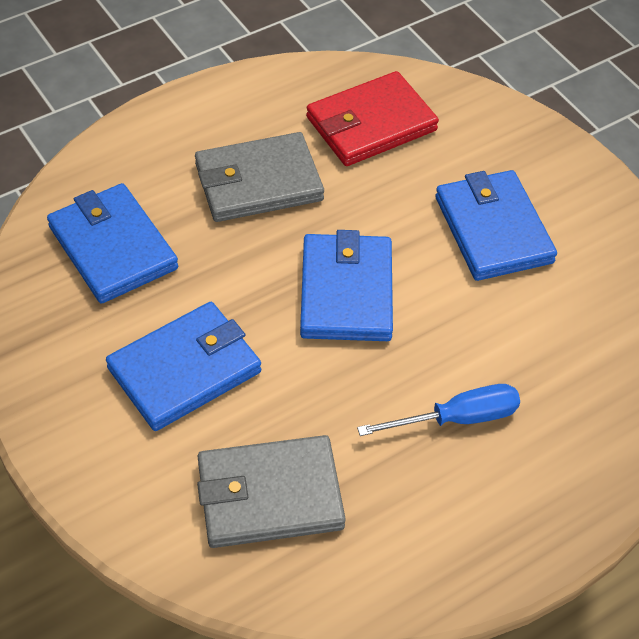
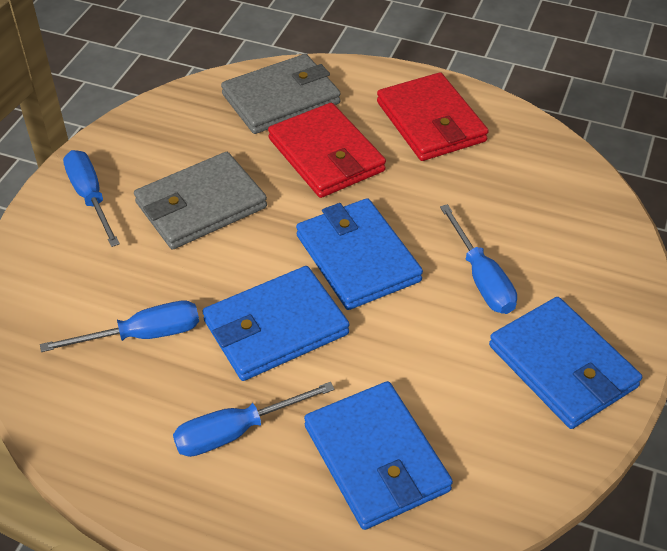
blue screwdriver: [357,384,520,436] = 1 -> [40,301,199,352] [63,150,120,247] [173,382,335,457] [440,204,517,314] = 4
red wallet: [306,71,439,166] = 1 -> [268,103,386,198] [377,72,489,161] = 2

